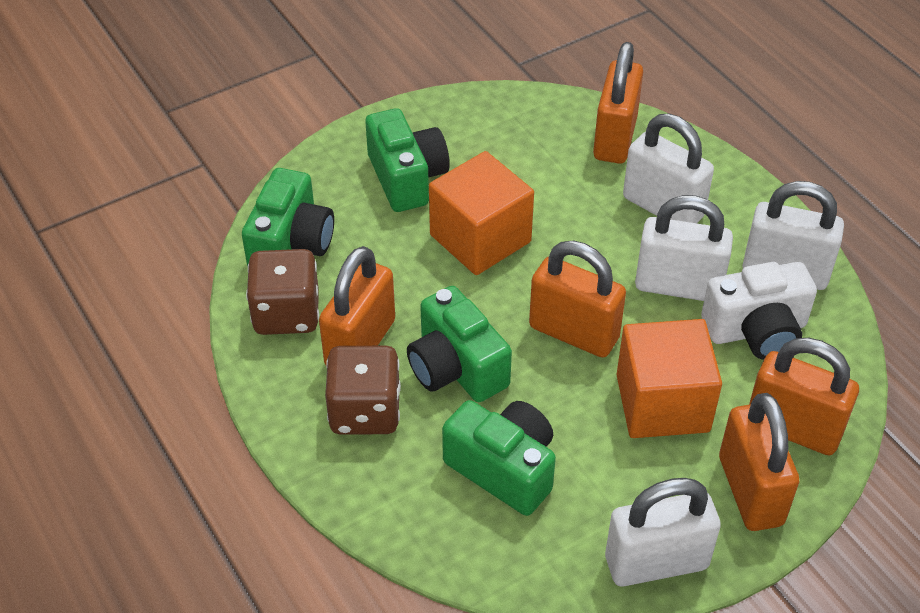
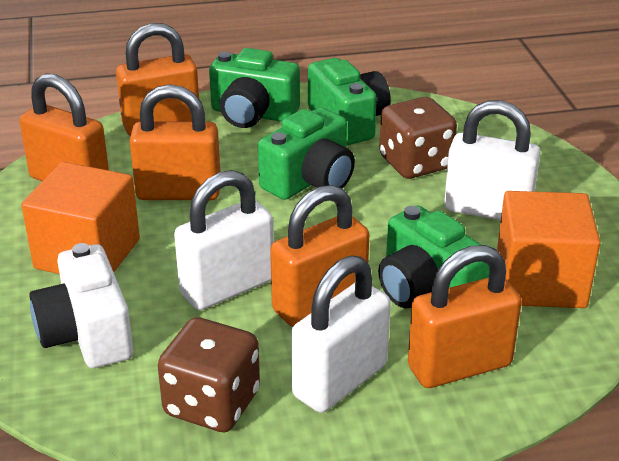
white padlock: [605,478,721,587] [623,114,714,223] [635,195,733,301] [742,181,844,290] = 4 -> [174,170,274,310] [291,255,391,413] [444,100,540,220] = 3

